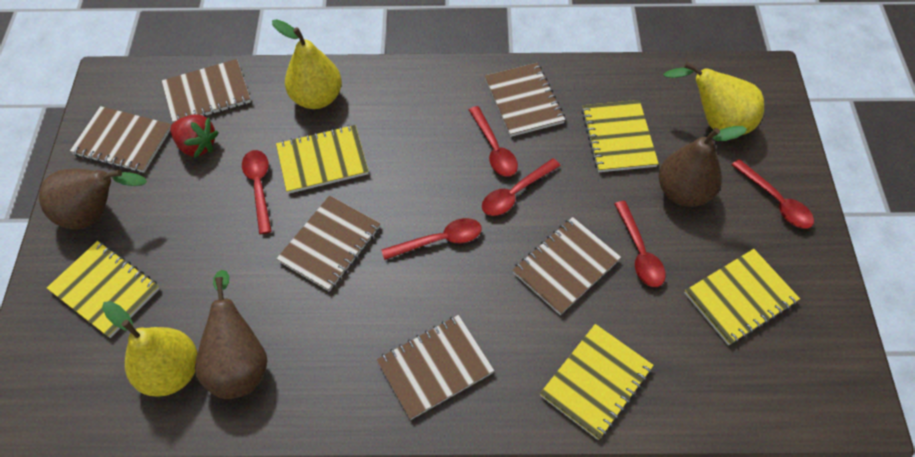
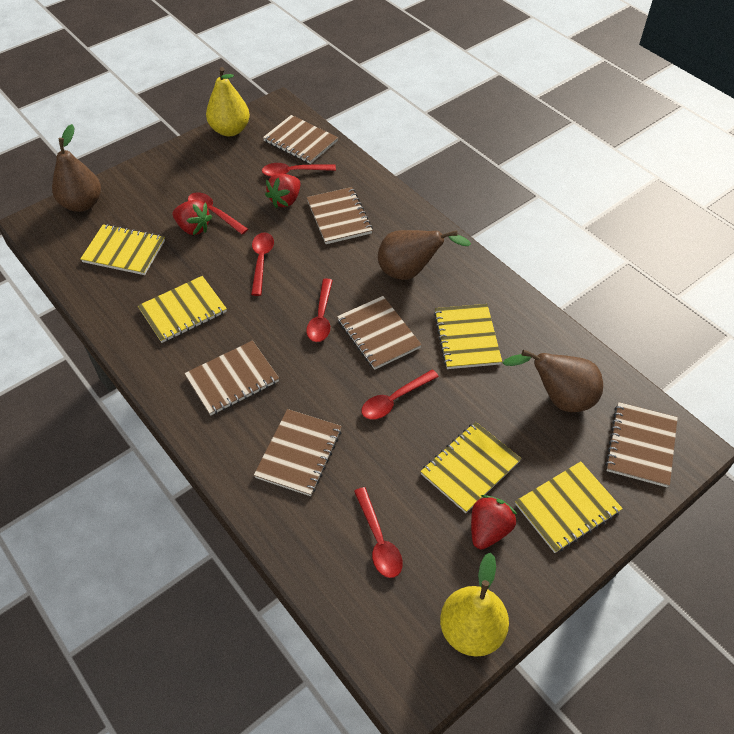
red strawberry: [170,114,219,158] = 1 -> [172,200,212,235] [265,174,300,208] [471,495,517,549] = 3
yellow pear: [102,301,198,397] [272,19,342,109] [663,62,764,135] = 3 -> [206,67,250,136] [440,553,509,657] = 2

